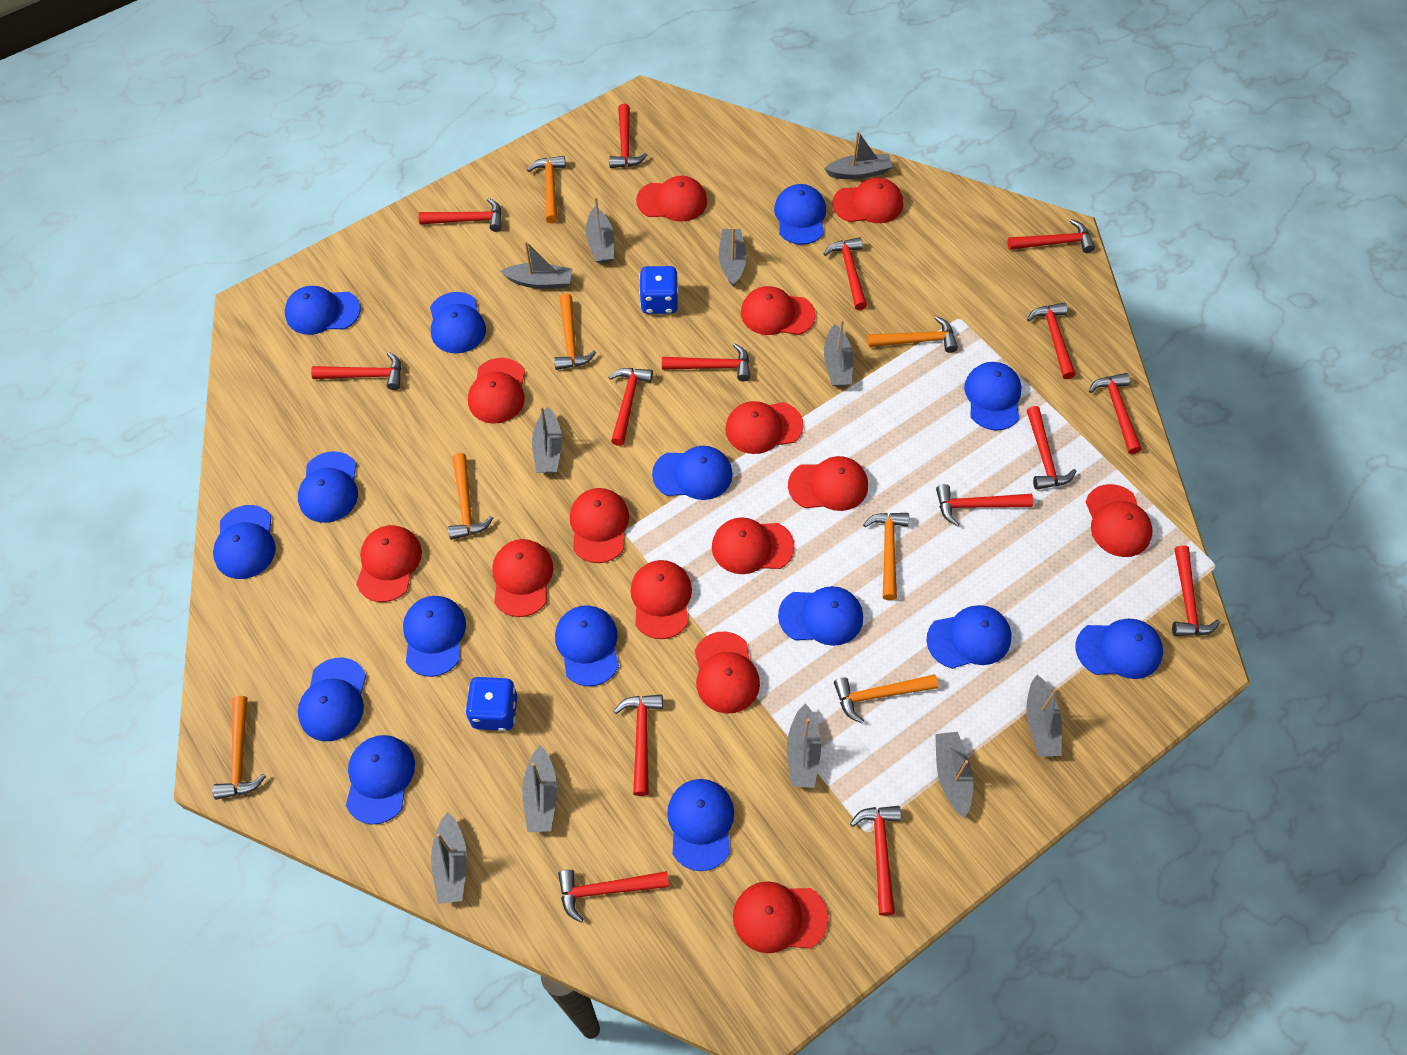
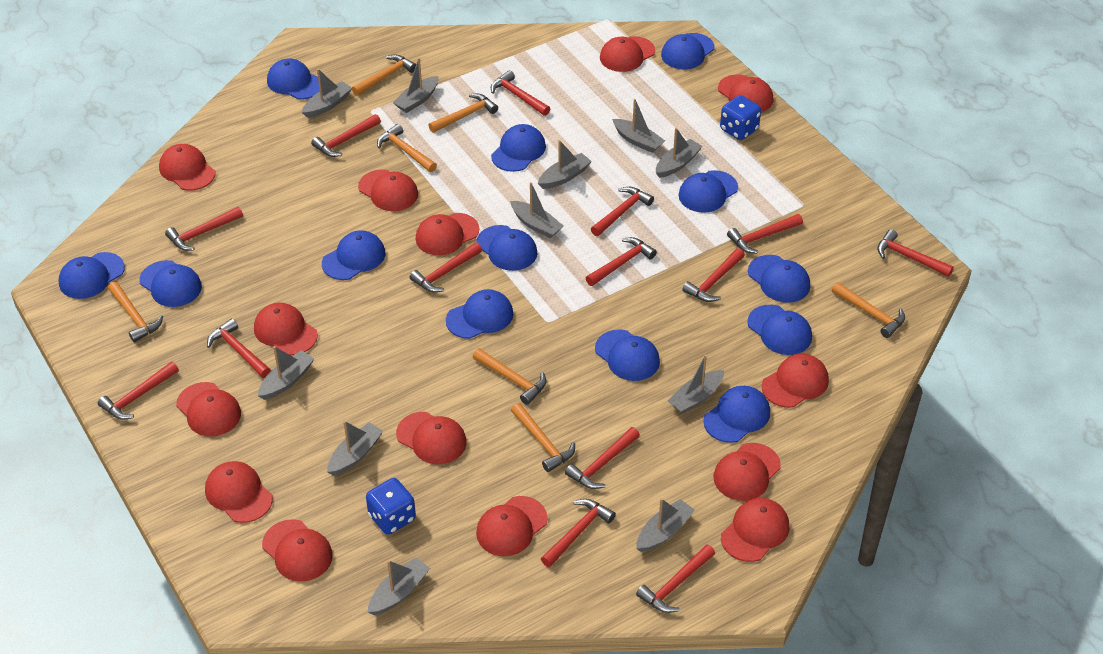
blue cap: [213,505,276,579] [285,286,361,335] [298,451,358,523] [298,658,366,741] [346,735,415,825] [403,596,466,677] [430,292,486,353] [555,605,619,686] [652,446,733,500] [667,779,734,871] [774,184,826,245] [778,586,863,646] [927,605,1011,669] [964,362,1021,431] [1075,619,1163,679] = 15 -> [59,252,125,299] [139,260,202,307] [267,59,320,99] [322,230,385,280] [446,289,514,339] [476,225,538,271] [491,124,546,172] [595,330,660,381] [661,33,714,69] [679,170,738,213] [703,386,770,443] [747,305,812,355] [748,255,810,303] = 13
red hammer: [311,352,401,390] [418,198,502,232] [558,870,669,923] [609,104,648,168] [609,368,653,446] [614,694,663,796] [662,343,750,381] [824,237,867,310] [850,806,901,916] [936,484,1033,526] [1007,219,1095,253] [1027,303,1076,379] [1027,406,1077,490] [1089,373,1142,454] [1172,545,1220,636] = 15 -> [98,362,179,420] [165,207,243,251] [207,318,271,378] [311,114,381,157] [409,242,482,292] [491,70,550,116] [541,499,616,567] [565,427,640,489] [586,237,657,286] [591,187,654,236] [636,544,715,613] [682,248,745,302] [727,214,803,253] [877,229,954,277] = 14

